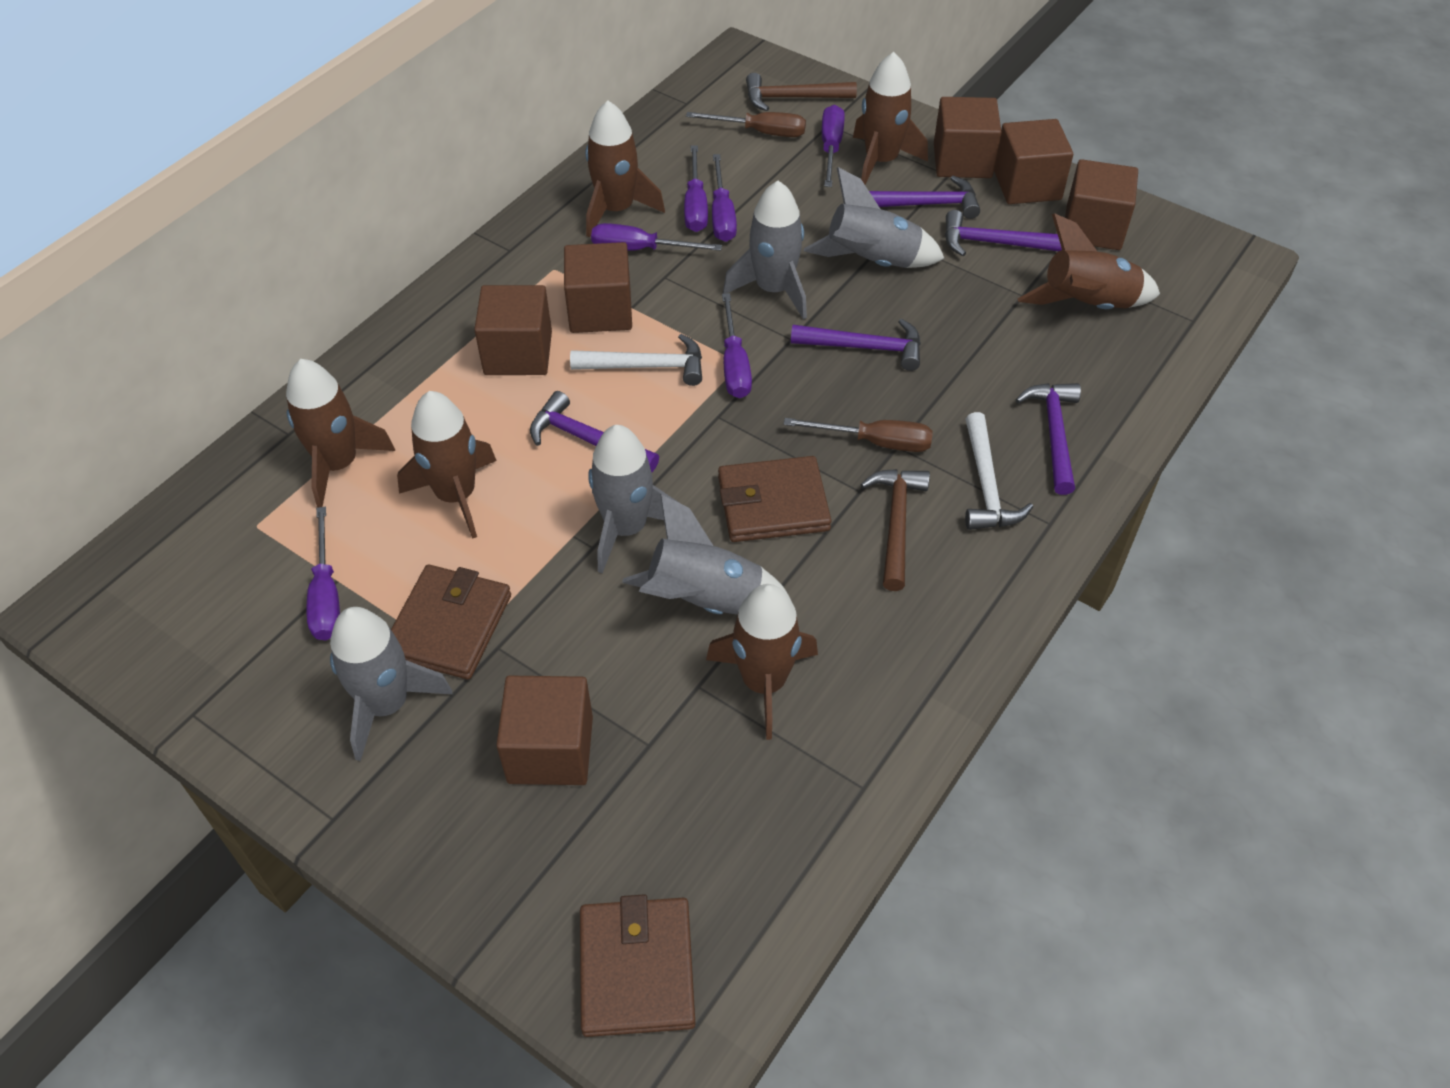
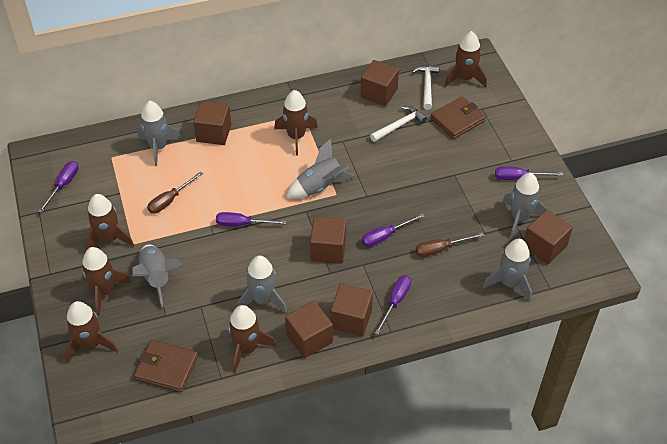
brown hammer: [746,73,857,111] [860,469,930,591] = 2 -> none = 0
brown wallet: [391,565,511,680] [580,894,696,1037] [718,456,831,542] = 3 -> [134,340,198,392] [430,97,486,139] = 2
grey rocket: [330,607,453,761] [588,425,679,573] [622,494,792,615] [723,181,807,320] [804,167,945,268] = 5 -> [132,244,184,307] [137,101,182,166] [237,256,287,313] [287,139,354,199] [483,239,532,302] [502,173,547,238] = 6
purple hammer: [530,391,659,472] [791,319,921,371] [869,176,980,219] [945,210,1062,256] [1016,383,1081,495] = 5 -> none = 0
purple screwdriver: [307,507,340,640] [591,223,722,251] [684,145,708,232] [712,154,737,242] [722,293,752,398] [822,105,845,187] = 6 -> [38,161,79,213] [216,212,286,227] [362,213,424,247] [375,275,411,335] [495,166,563,180] = 5

